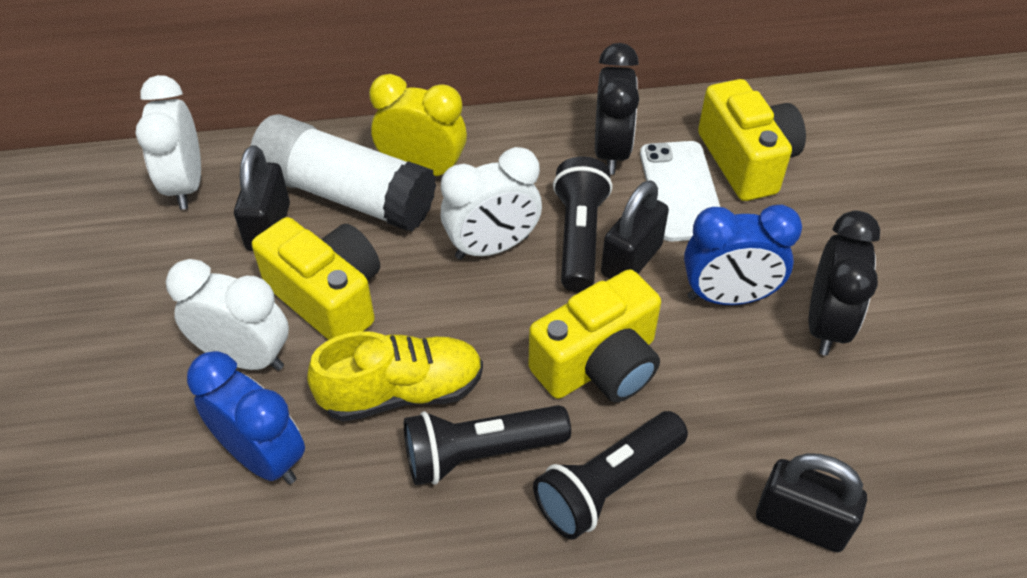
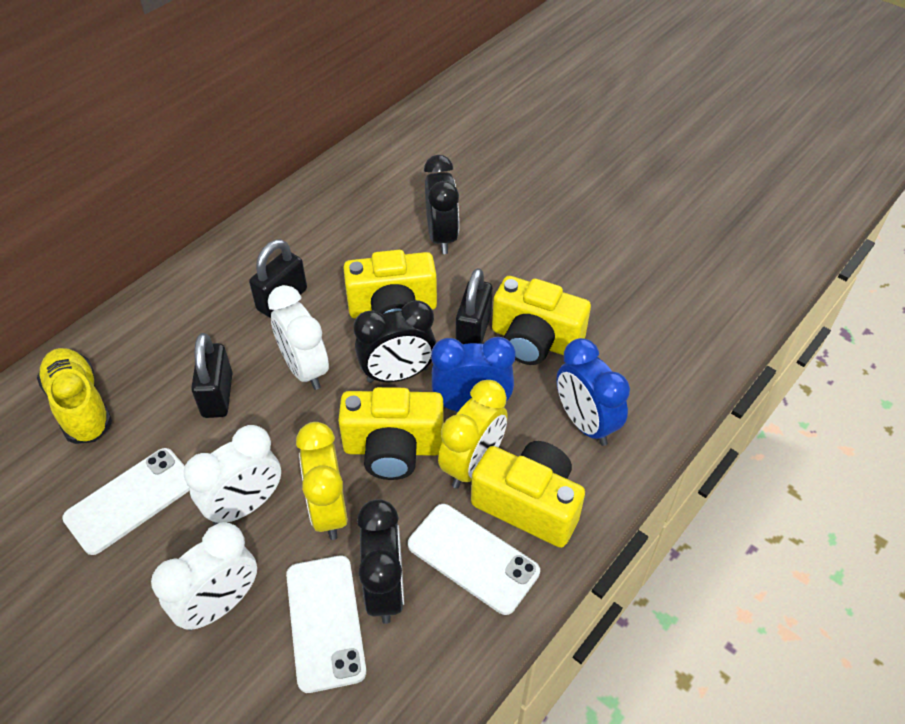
black clock: [595,43,639,175] [809,211,880,356] = 2 -> [353,300,436,383] [357,499,404,624] [424,155,459,254] = 3
black flashlight: [404,405,571,485] [533,411,688,540] [553,156,613,293] = 3 -> none = 0
white glue stick: [250,114,436,231] = 1 -> none = 0
white phone: [640,141,720,242] = 1 -> [62,448,190,555] [286,556,366,693] [408,504,540,615] = 3
yellow camera: [252,217,380,340] [528,269,661,403] [698,79,806,201] = 3 -> [338,387,444,480] [343,250,437,319] [471,441,585,548] [492,276,591,365] = 4
yellow clock: [369,74,467,176] = 1 -> [296,422,348,540] [438,380,508,489] = 2

